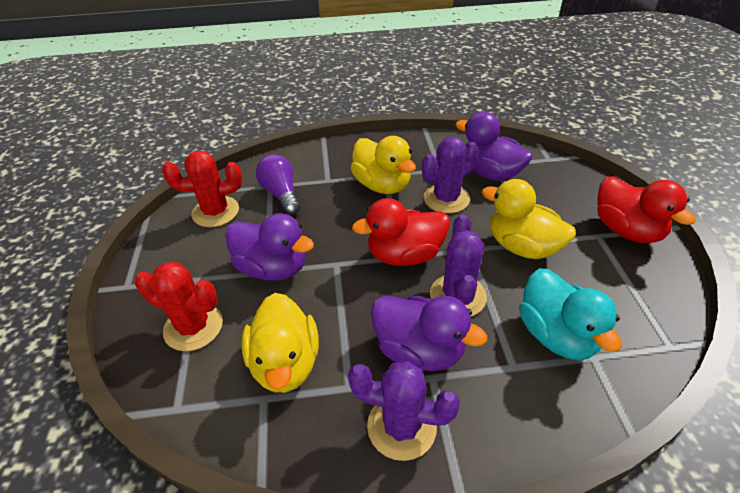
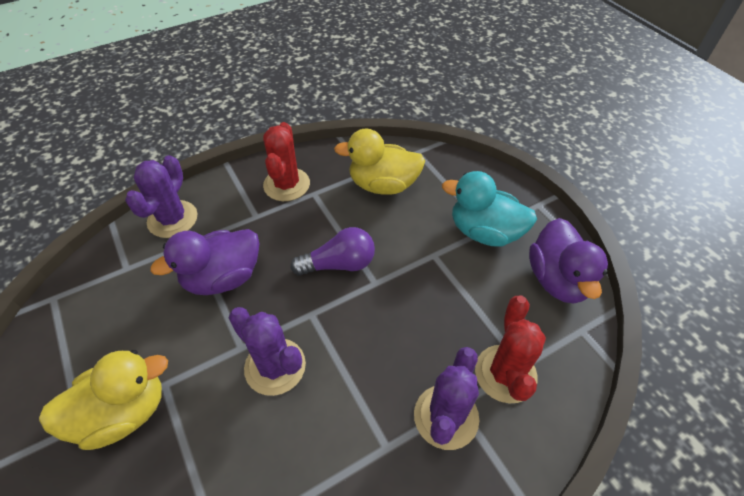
purple duck: [225,213,314,281] [371,296,487,371] [455,112,533,181] = 3 -> [150,229,259,295] [529,218,608,303] = 2
red duck: [352,198,450,266] [597,176,696,243] = 2 -> none = 0
yellow duck: [242,293,319,393] [351,136,416,194] [482,179,576,259] = 3 -> [39,350,168,450] [334,128,425,195] = 2

